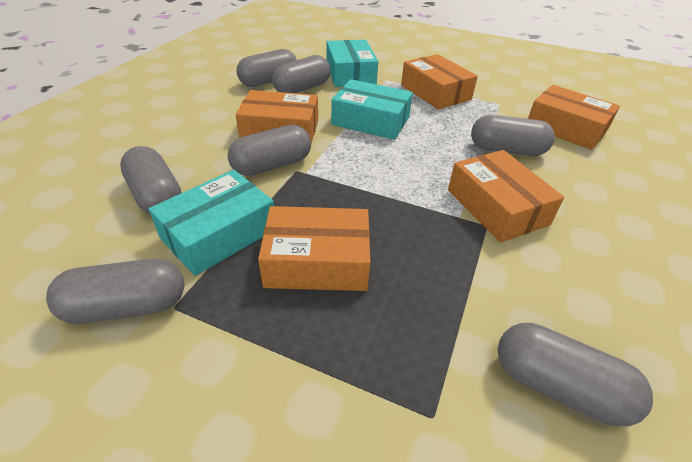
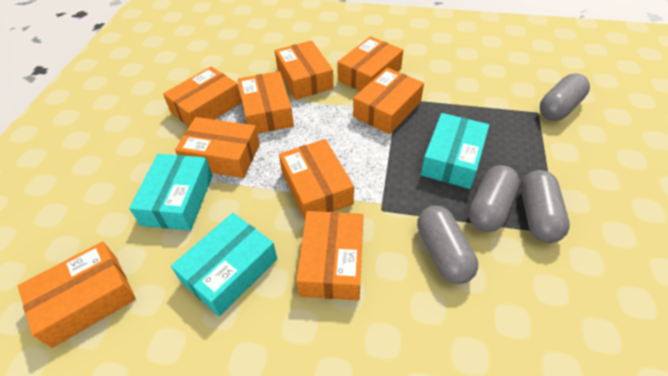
grey capsule: [46,258,184,324] [120,146,181,214] [228,125,311,176] [237,49,297,87] [272,55,331,93] [471,115,555,156] [498,323,653,427] = 7 -> [417,206,478,284] [468,165,520,232] [521,170,570,243] [540,74,590,121] = 4
orange box: [236,90,318,143] [258,206,370,291] [401,54,478,109] [448,150,564,242] [528,85,620,150] = 5 -> [18,242,136,348] [163,66,242,126] [175,117,260,178] [238,71,294,134] [275,40,334,100] [279,139,354,220] [296,211,364,300] [337,36,403,91] [353,68,424,134] = 9

